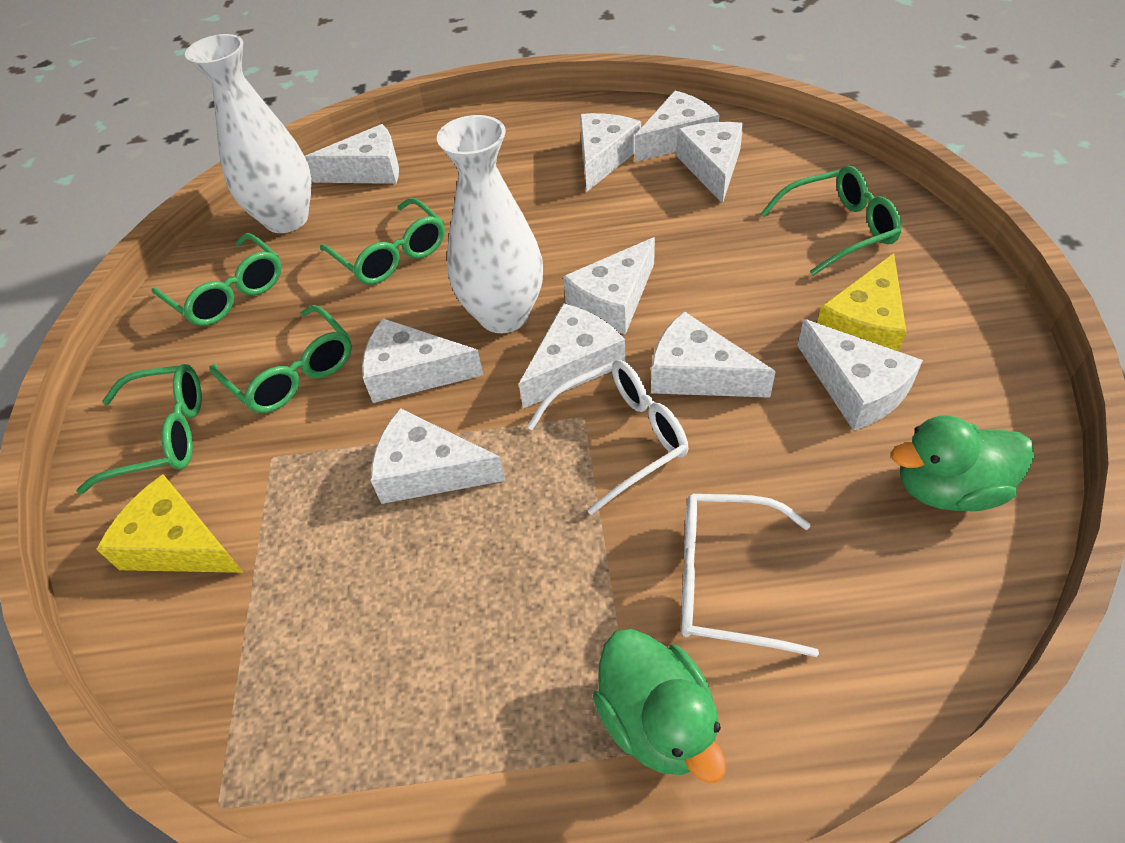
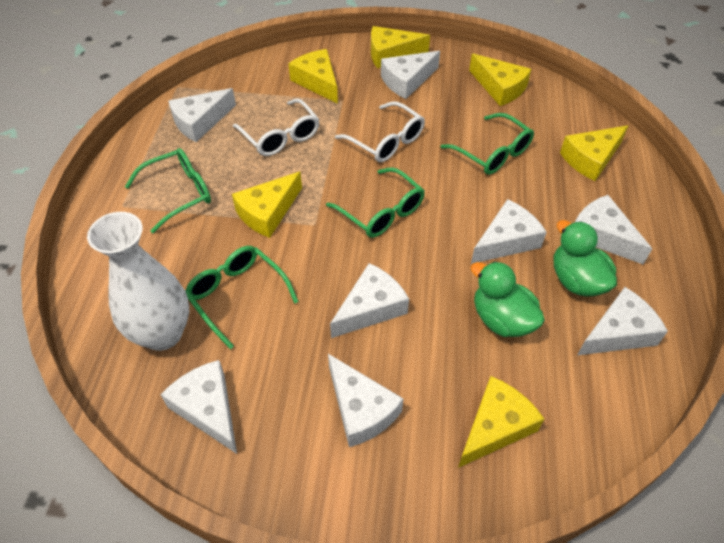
green glasses: [76,364,202,494] [152,233,282,326] [209,305,352,413] [320,198,445,285] [761,166,902,276] = 5 -> [125,148,211,233] [186,246,299,349] [326,167,425,238] [441,113,534,175] = 4
white cheese: [305,124,399,184] [362,318,483,403] [371,408,506,504] [519,303,625,409] [563,237,655,334] [580,113,641,191] [635,91,719,162] [651,311,776,398] [676,122,743,204] [797,319,923,431] = 10 -> [161,360,237,454] [168,88,236,142] [328,354,403,447] [330,263,409,338] [381,51,440,99] [471,199,547,264] [575,195,652,264] [577,287,668,355] = 8
white vase: [185,34,311,233] [437,115,543,333] = 2 -> [87,212,189,351] = 1
yellow cheese: [96,474,244,573] [817,253,906,352] = 2 -> [232,172,302,238] [288,49,338,104] [371,26,430,68] [458,376,544,468] [469,54,531,106] [560,125,628,181] = 6

